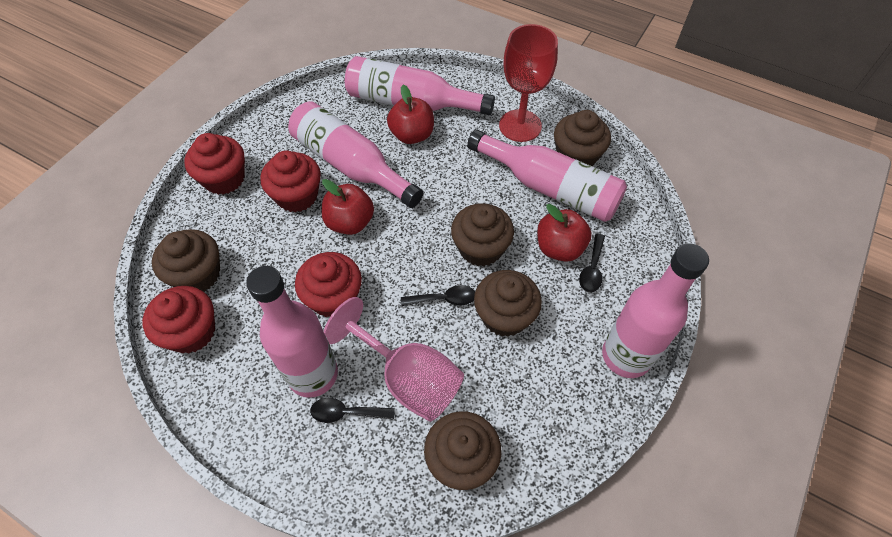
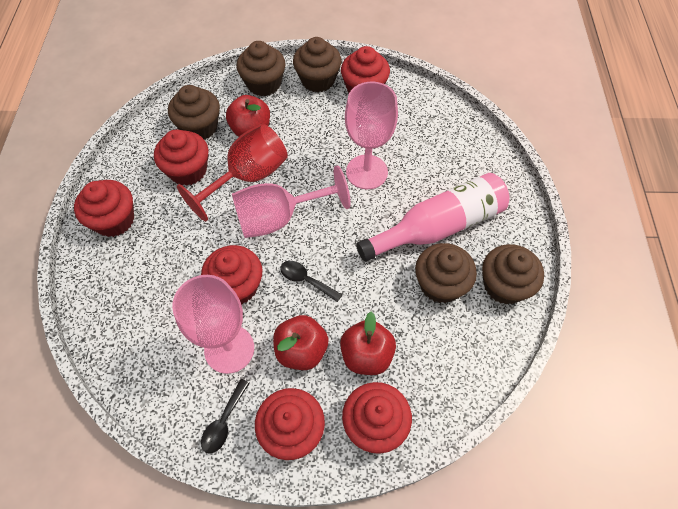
black spoon: [310,398,395,423] [401,285,475,306] [579,233,605,293] = 3 -> [201,379,250,454] [281,261,342,302] = 2
pink bottle: [246,266,338,398] [288,101,423,208] [345,56,495,115] [467,129,627,222] [602,243,709,378] = 5 -> [356,173,509,262] = 1
pink goblet: [324,297,464,422] = 1 -> [172,275,254,374] [232,165,351,238] [345,82,398,189] = 3
red cupcake: [142,286,215,353] [184,133,245,195] [260,150,321,212] [295,252,362,317] = 4 -> [74,180,134,237] [154,129,209,186] [201,245,263,305] [255,388,325,460] [341,46,390,93] [342,382,412,454] = 6

